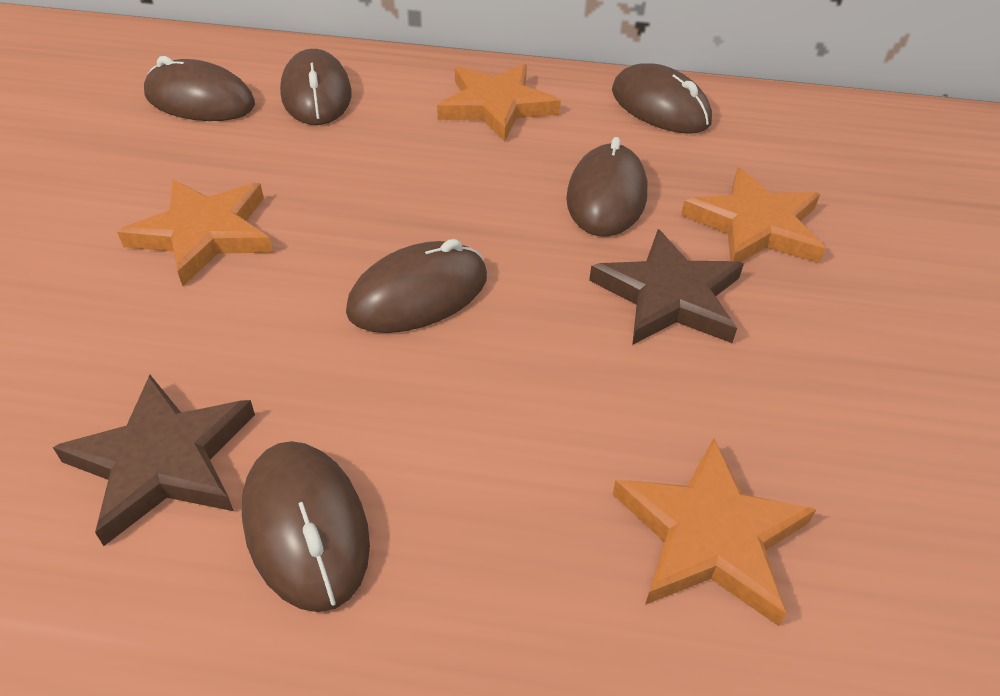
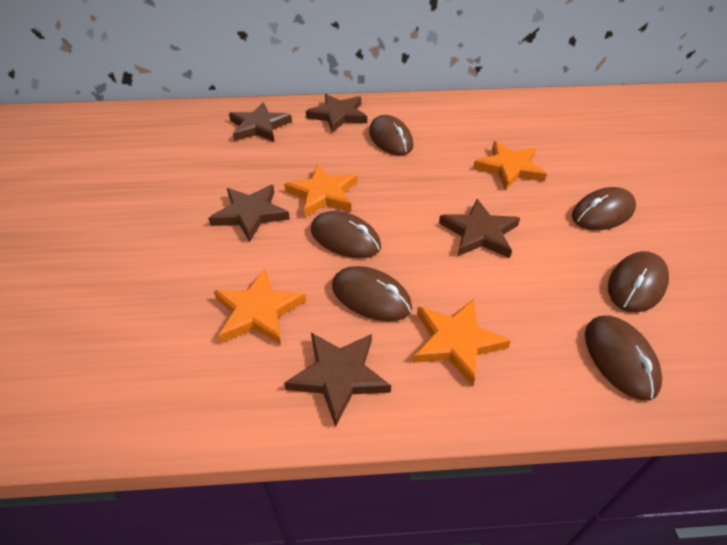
brown star: [53,375,255,546] [589,229,744,345] = 2 -> [208,185,290,242] [229,103,292,142] [284,333,391,427] [306,94,367,133] [439,199,520,258] = 5

